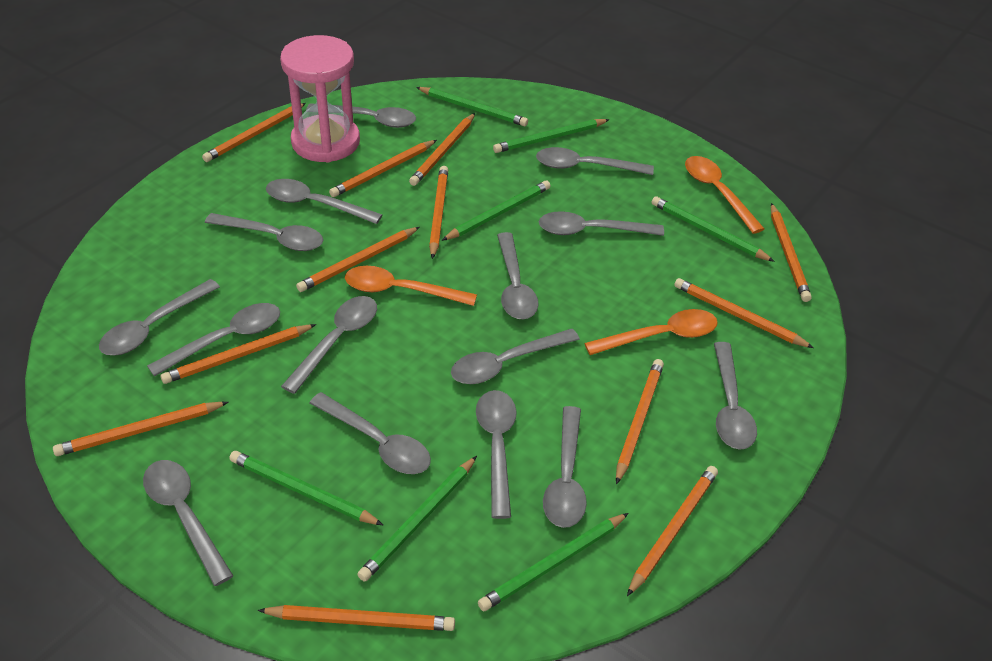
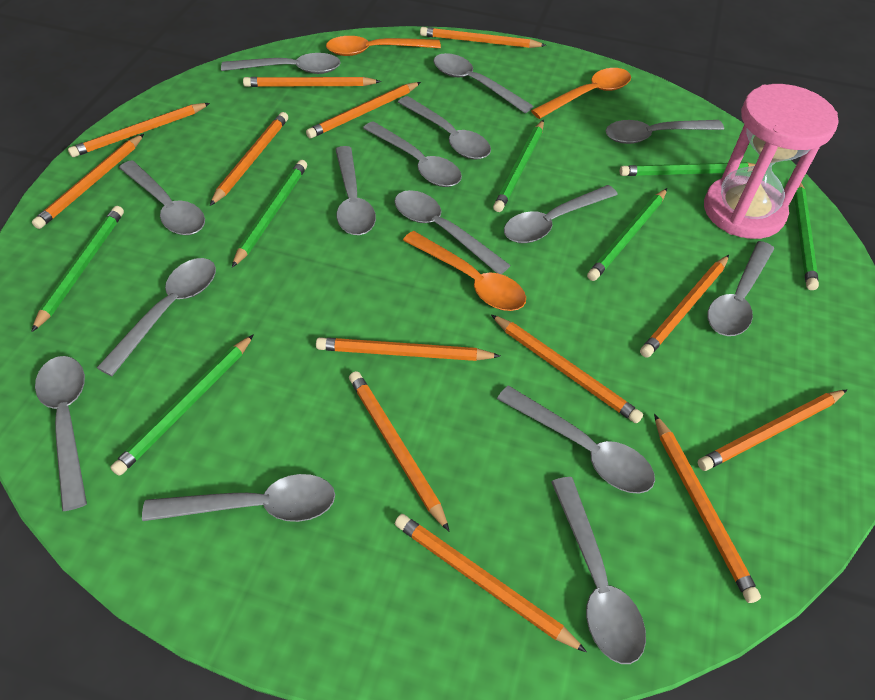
orange pencil: [53,402,229,456] [161,324,316,384] [202,103,306,162] [258,605,455,631] [296,227,420,292] [329,140,437,197] [409,113,475,186] [429,166,448,259] [616,359,664,484] [627,466,718,596] [674,278,814,348] [771,203,812,302] = 12 -> [32,134,144,229] [68,103,210,157] [210,112,288,206] [243,77,381,87] [306,82,421,139] [316,337,500,361] [349,371,450,532] [395,514,587,652] [420,27,546,48] [491,315,643,423] [640,255,729,358] [654,414,761,603] [698,390,847,471] = 13

